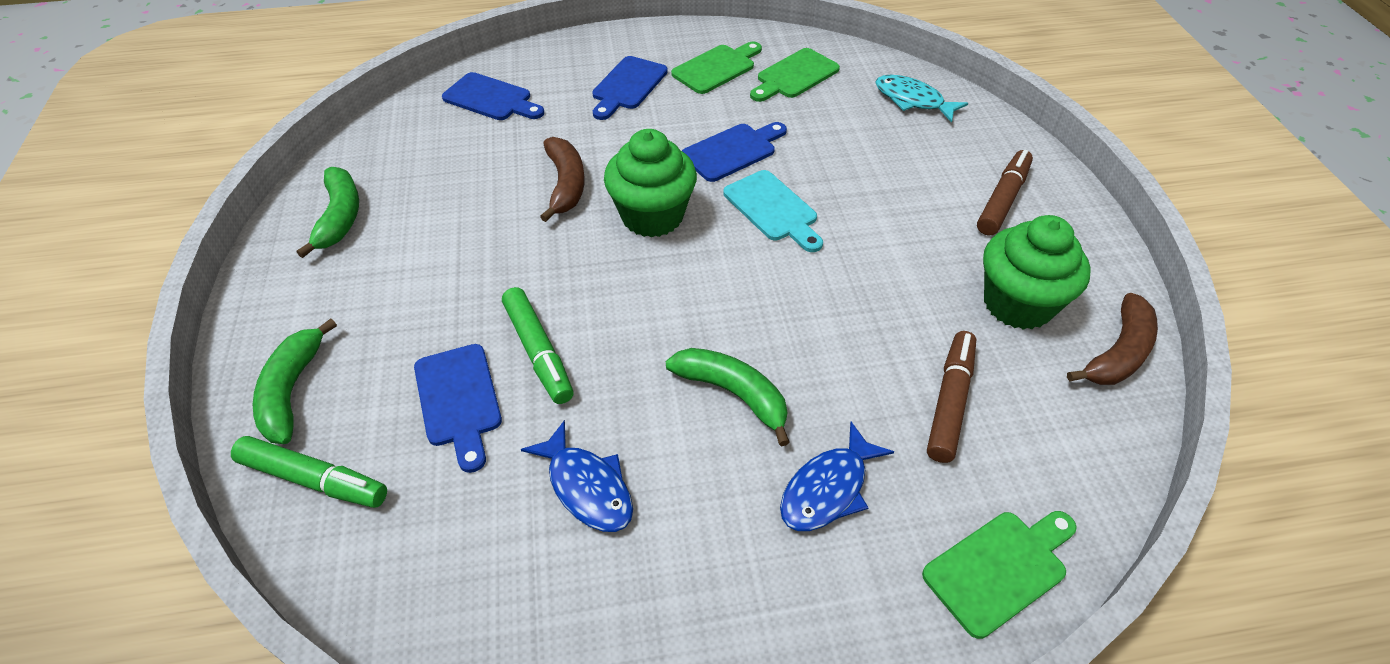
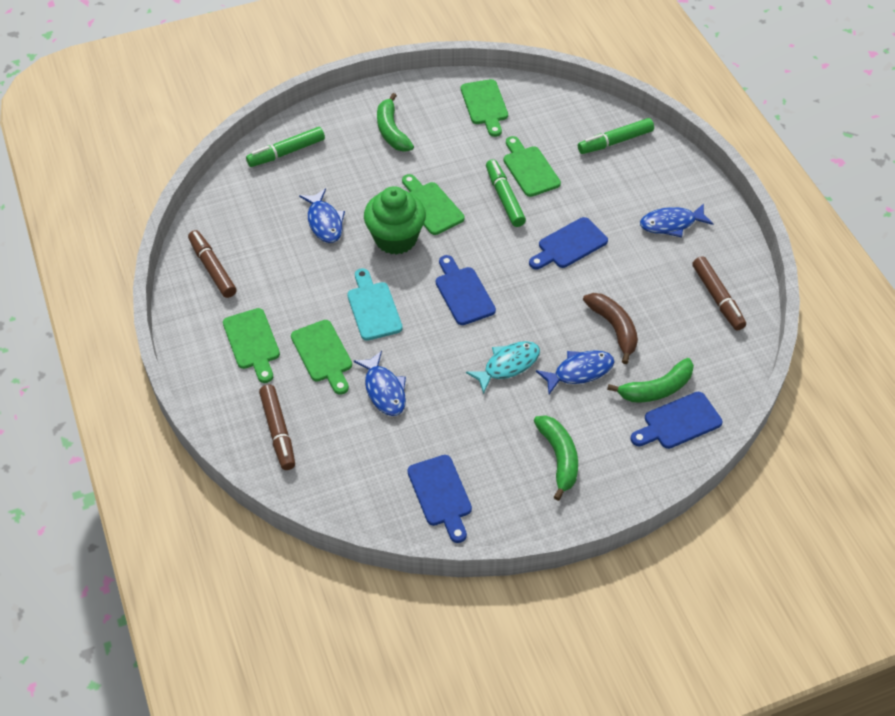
blue fish: [521,420,633,532] [780,422,894,531] = 2 -> [299,189,345,243] [353,351,406,416] [536,350,615,394] [640,203,713,237] = 4
brown banana: [540,137,585,222] [1067,293,1158,385] = 2 -> [583,293,638,364] = 1
brown marker: [927,331,976,463] [977,150,1033,236] = 2 -> [188,230,237,298] [259,385,295,470] [692,256,746,331] = 3
green cupcake: [604,129,697,238] [983,215,1091,330] = 2 -> [364,186,426,255] = 1
green cutting board: [671,42,762,94] [750,48,840,102] [922,511,1077,639] = 3 -> [223,308,280,383] [291,320,352,395] [402,174,465,235] [461,79,508,137] [503,136,561,197] = 5
green marker: [231,436,387,508] [502,287,574,404] = 2 -> [246,127,325,167] [486,159,526,227] [578,118,654,154] = 3

